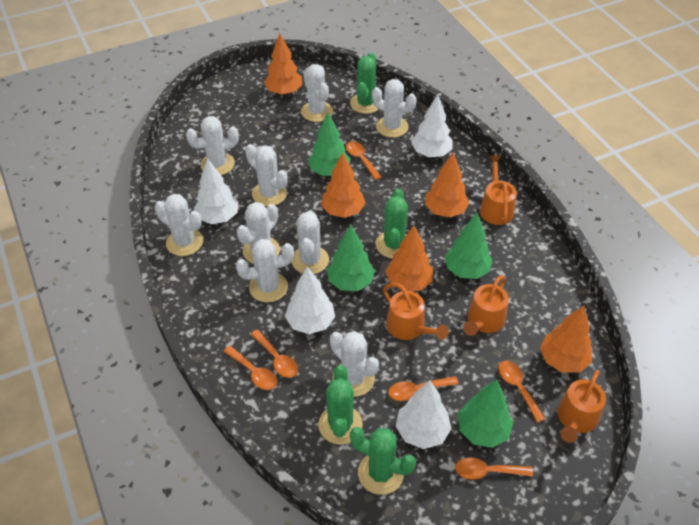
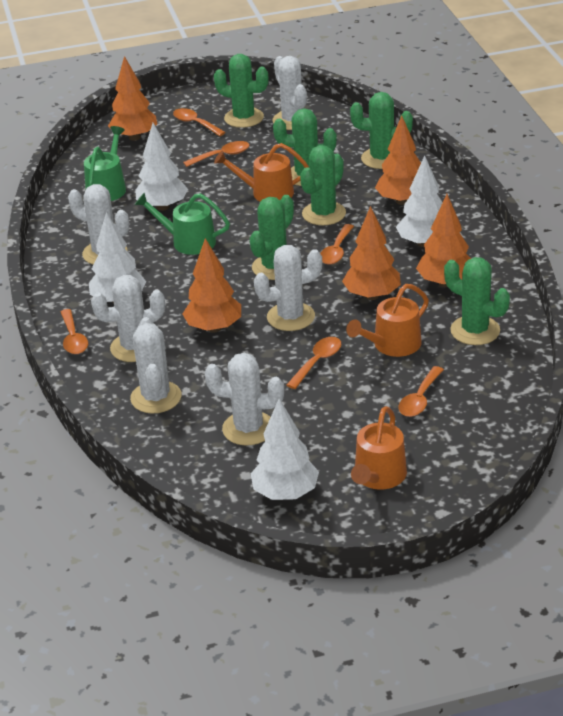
green cactus: [318,365,363,445] [350,52,379,114] [350,427,416,495] [376,189,408,259] = 4 -> [214,54,269,128] [250,195,294,280] [273,108,337,186] [300,145,346,225] [350,92,413,169] [444,257,510,345] = 6
green tree: [308,113,350,176] [327,225,375,291] [445,213,492,279] [458,379,513,448] = 4 -> none = 0
green watering can: none = 0 -> [84,126,126,201] [135,193,230,255] = 2
orange watering can: [383,283,448,340] [463,275,509,336] [480,155,517,225] [557,370,606,443] = 4 -> [214,143,309,202] [346,284,429,357] [351,406,407,490] = 3
white cactus: [155,194,203,256] [186,116,239,175] [236,239,294,303] [237,202,280,264] [245,144,288,206] [291,210,329,274] [301,64,333,122] [330,331,379,397] [372,79,417,138] = 9 -> [68,184,129,265] [91,275,165,362] [130,317,182,414] [205,353,284,445] [254,245,322,331] [272,56,307,130] = 6

